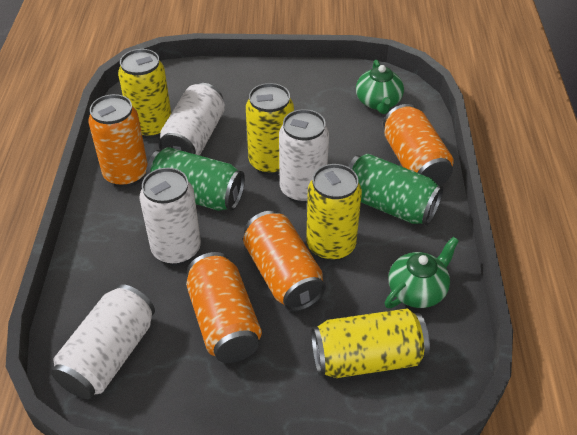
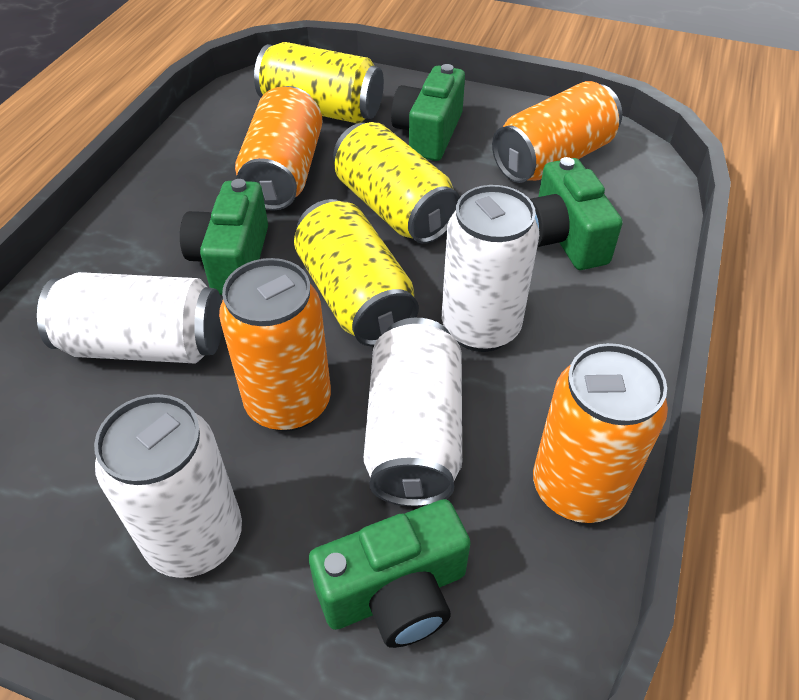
green camera: none = 0 -> [180,179,268,295] [309,499,471,648] [391,64,465,161] [530,157,623,270] = 4
green can: [146,147,245,211] [348,154,443,225] = 2 -> none = 0
green teapot: [356,60,404,114] [385,237,459,308] = 2 -> none = 0
yellow can: [118,49,171,138] [246,83,294,175] [306,164,362,261] [311,309,430,378] = 4 -> [254,42,384,123] [294,199,419,346] [333,122,460,244] = 3

